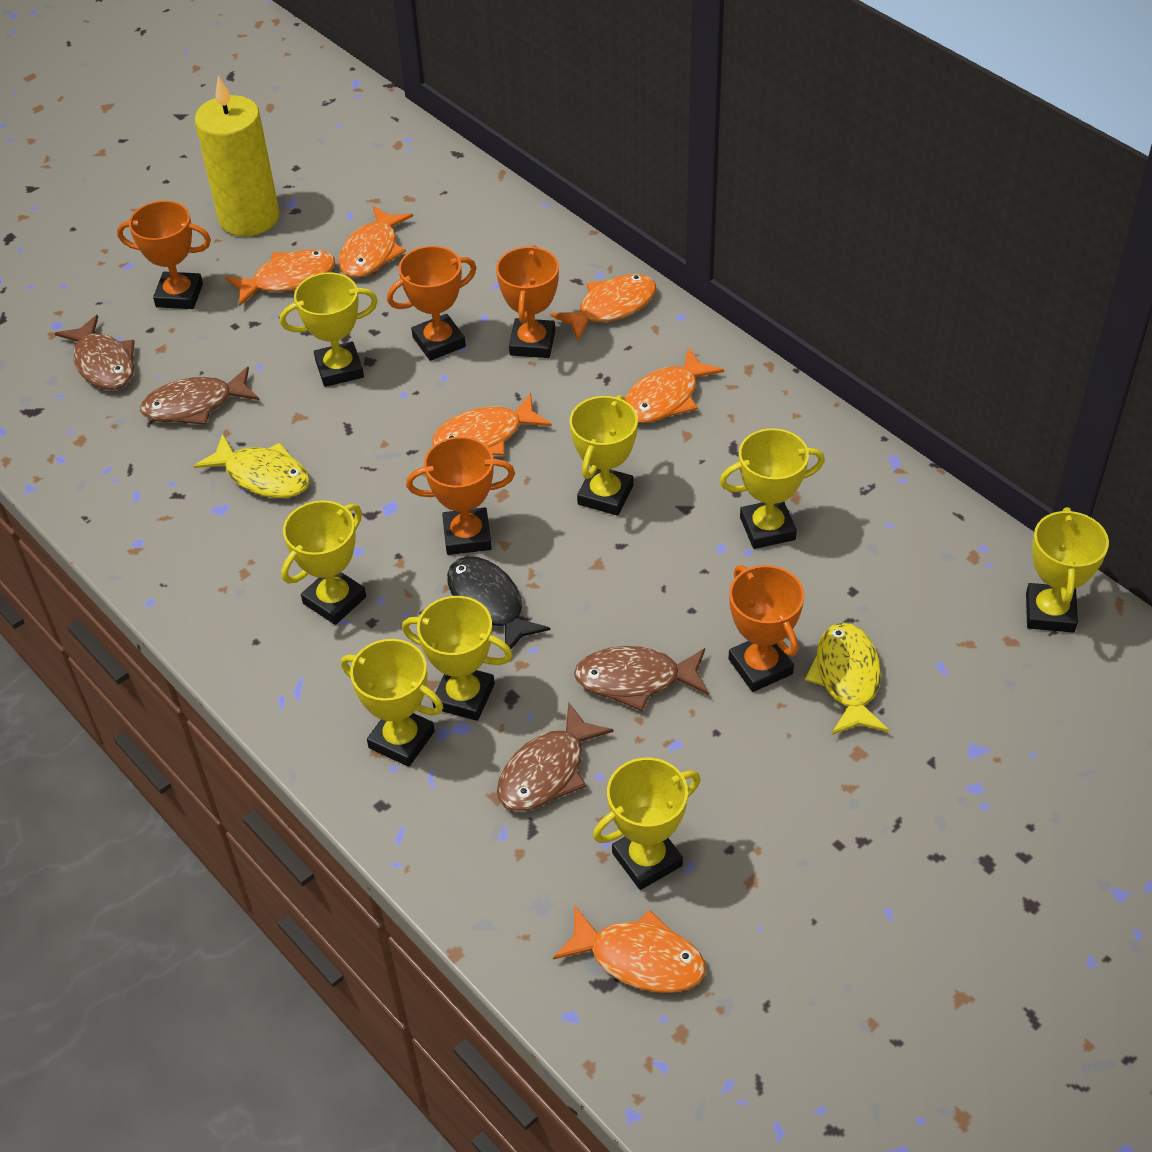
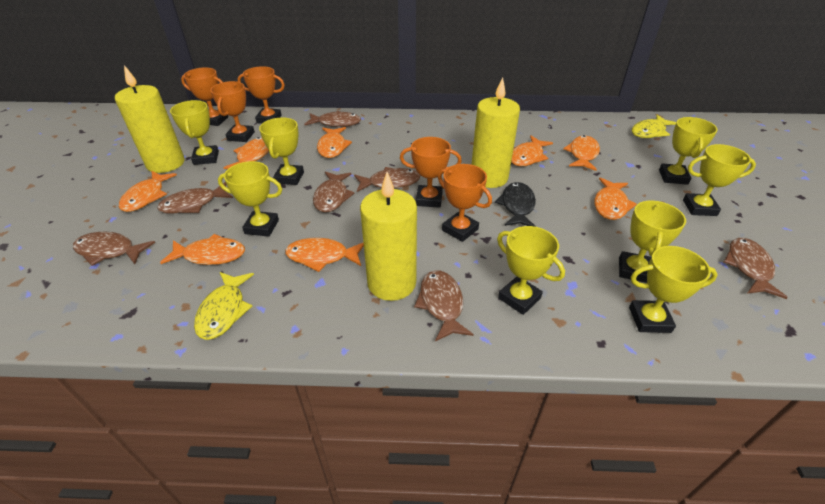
brown fish: [55,315,135,390] [140,366,259,425] [497,702,614,812] [574,646,709,711] = 4 -> [73,232,155,266] [157,182,233,214] [304,111,361,127] [313,172,355,212] [354,167,420,192] [414,270,474,342] [724,238,788,299] = 7
orange fish: [225,250,335,307] [339,206,413,277] [432,393,552,455] [550,274,656,341] [553,905,706,993] [625,348,724,423] = 6 -> [119,171,177,212] [160,234,245,265] [223,137,269,169] [285,238,364,272] [317,127,352,158] [511,136,553,166] [563,135,600,171] [594,177,637,220] = 8
yellow candle: [195,76,280,236] = 1 -> [115,65,185,173] [360,172,417,301] [471,77,520,188] = 3

